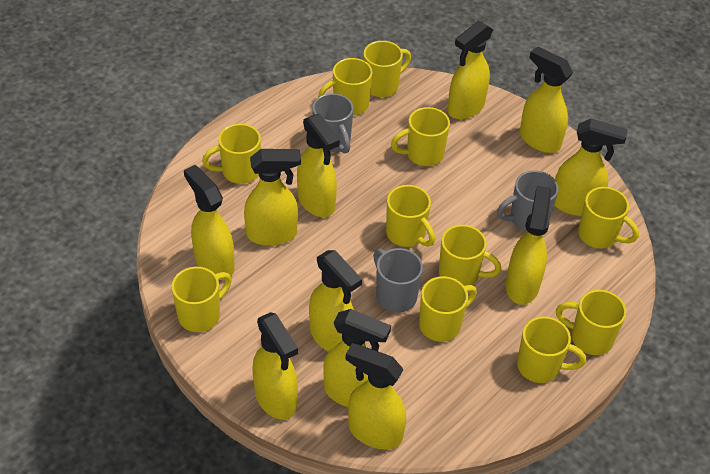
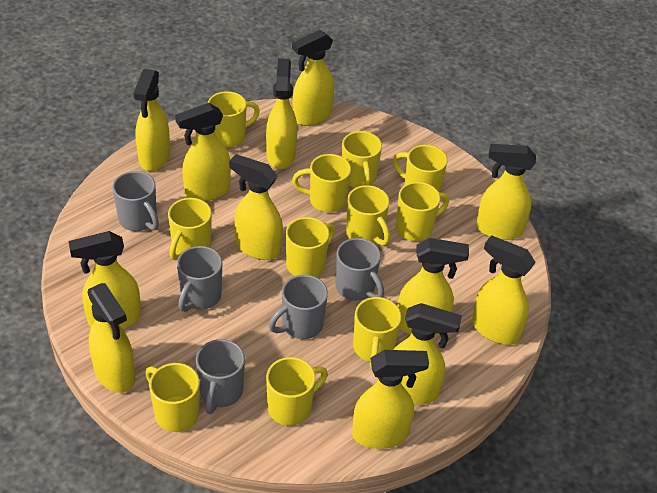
grey mug: [312,93,354,154] [373,248,423,313] [497,171,559,231] = 3 -> [113,171,159,231] [177,246,222,312] [196,339,245,414] [269,275,328,339] [335,238,384,301] = 5
yellow spray bottle: [184,165,235,280] [244,149,301,246] [252,312,298,420] [297,114,340,217] [309,250,362,352] [323,309,391,407] [346,343,406,450] [448,21,493,120] [506,186,551,305] [520,46,573,153] [554,118,628,216] = 11 -> [68,231,141,329] [87,283,135,393] [133,69,170,171] [175,103,231,201] [229,154,283,260] [266,58,297,169] [292,30,334,126] [352,350,429,449] [393,303,462,404] [397,238,469,336] [472,235,536,344] [476,144,536,240] = 12

